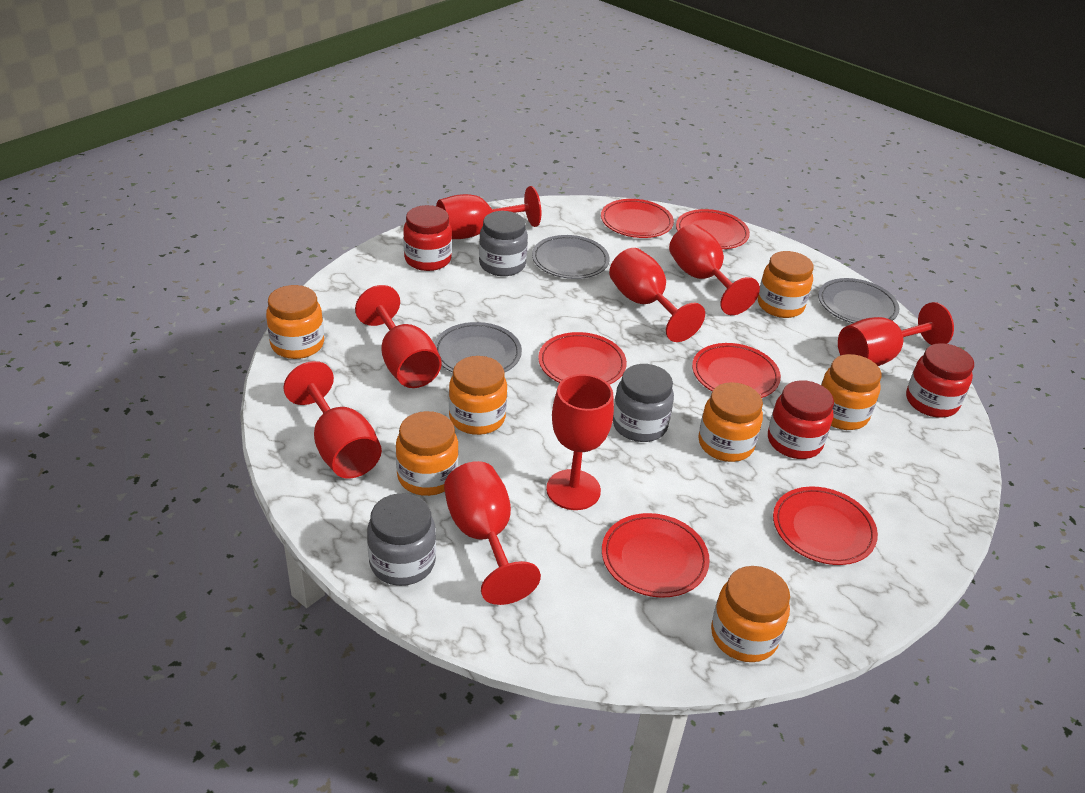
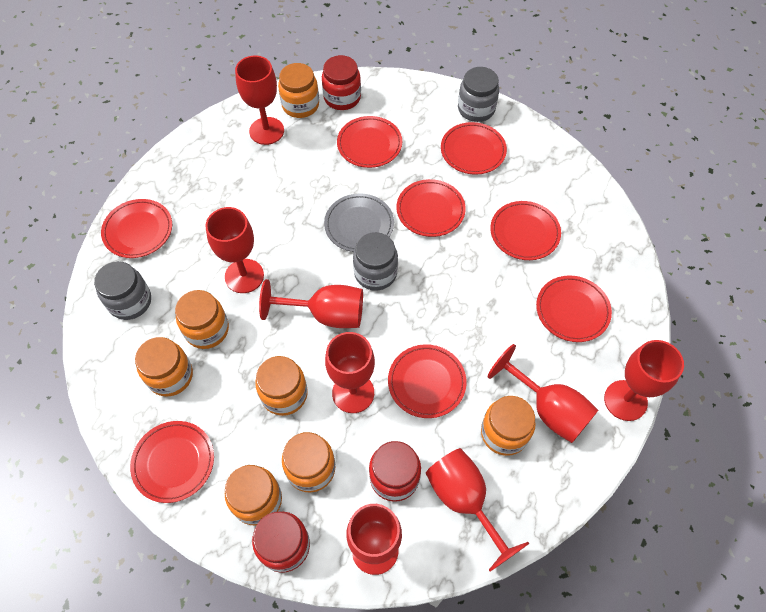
grey plate: [434,322,522,373] [532,235,610,279] [818,278,899,323] = 3 -> [324,193,394,252] = 1
red plate: [538,332,627,385] [601,199,674,238] [602,513,710,598] [676,209,750,249] [692,343,781,398] [773,487,878,565] = 6 -> [101,199,172,258] [130,421,214,503] [337,116,402,168] [388,344,467,418] [396,179,466,237] [441,122,507,175] [490,201,561,260] [536,275,612,342] = 8

